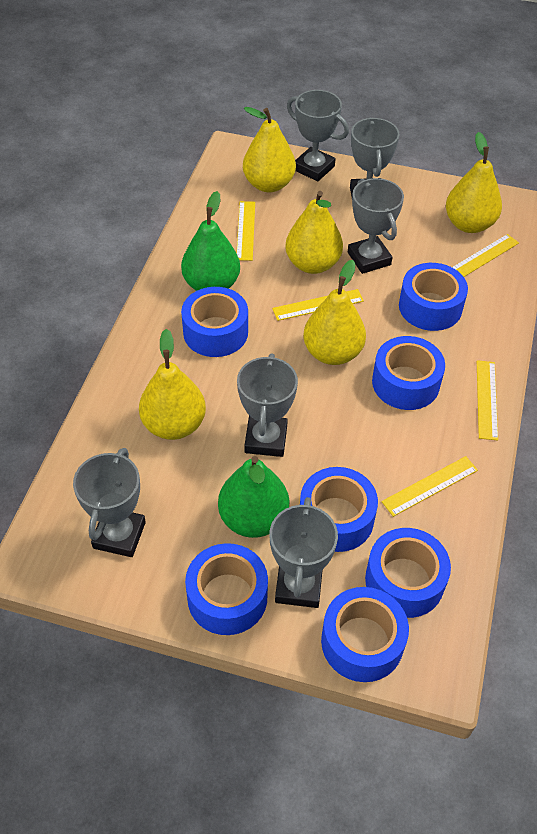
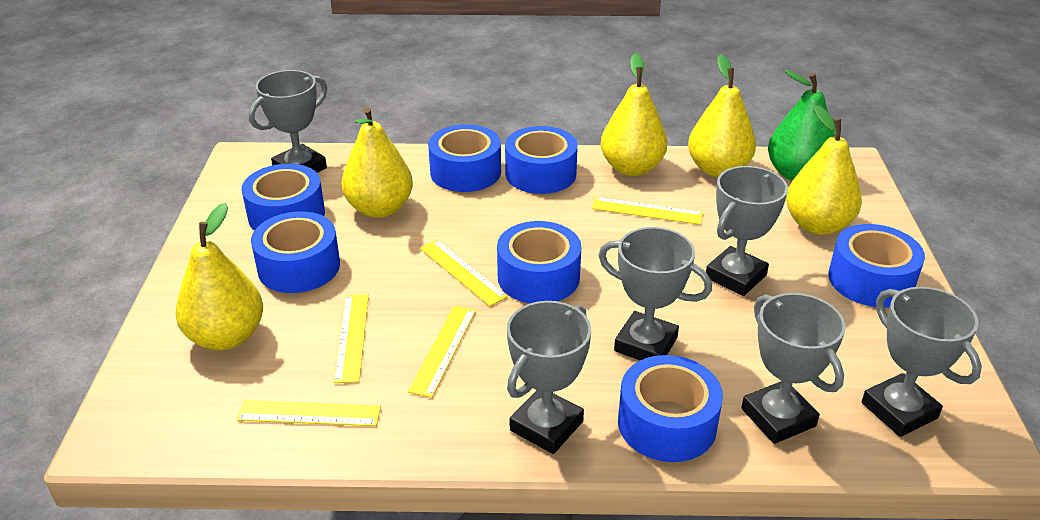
green pear: [181,191,240,291] [218,456,289,538] = 2 -> [768,70,835,181] = 1

